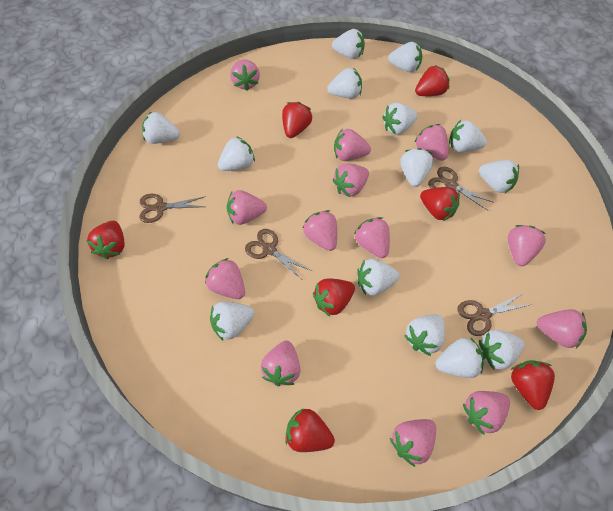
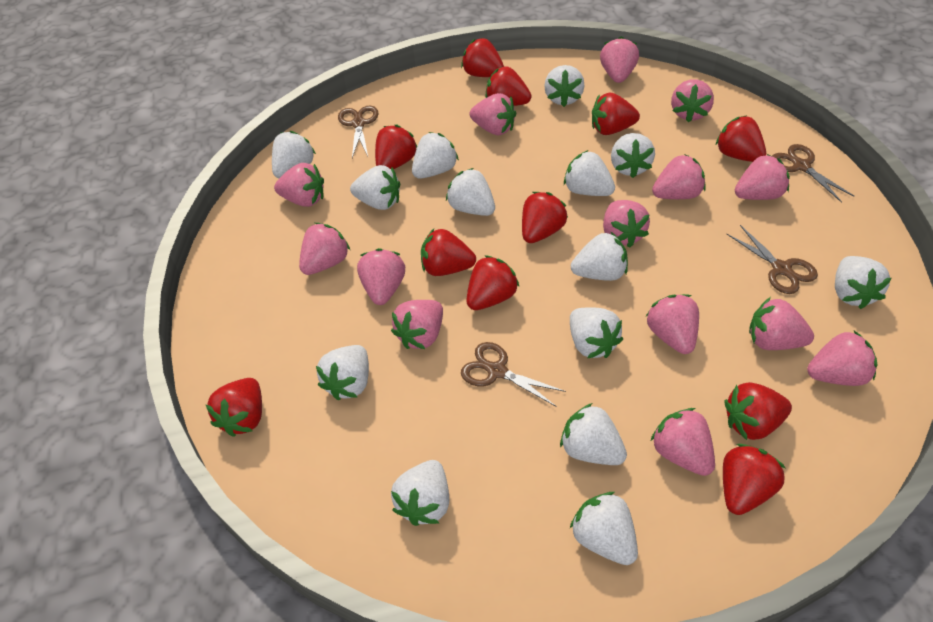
pink strawberry: [205,258,245,299] [227,190,267,225] [230,60,260,91] [261,341,300,386] [303,210,337,251] [332,164,369,197] [334,128,371,161] [354,217,390,258] [390,419,436,467] [414,124,448,161] [463,391,510,435] [508,225,546,266] [537,309,587,348] = 13 -> [274,163,324,207] [299,223,350,275] [357,248,405,305] [391,300,443,349] [470,93,516,135] [600,36,639,83] [603,200,650,248] [646,294,699,354] [651,408,715,476] [652,154,706,199] [671,79,714,122] [735,154,790,200] [749,297,814,350] [807,331,878,386] = 14
red strawberry: [86,221,125,259] [282,102,312,138] [285,408,335,452] [313,278,355,317] [415,65,449,96] [420,187,460,221] [511,360,555,410] = 7 -> [206,378,262,437] [375,125,417,169] [421,229,476,276] [461,38,504,77] [466,255,519,310] [485,66,532,106] [522,192,568,243] [592,92,640,135] [715,116,766,162] [723,444,785,515] [724,382,792,440] = 11

